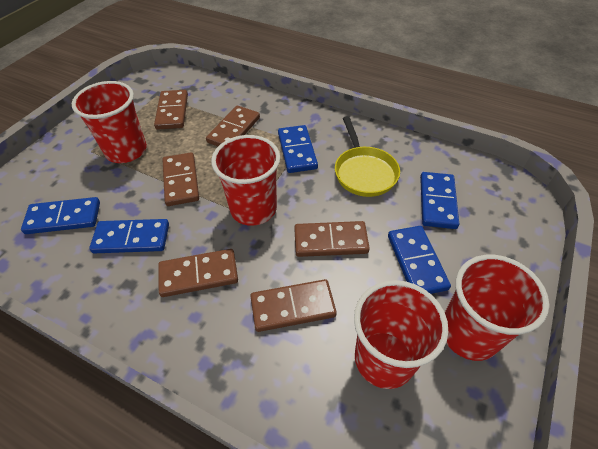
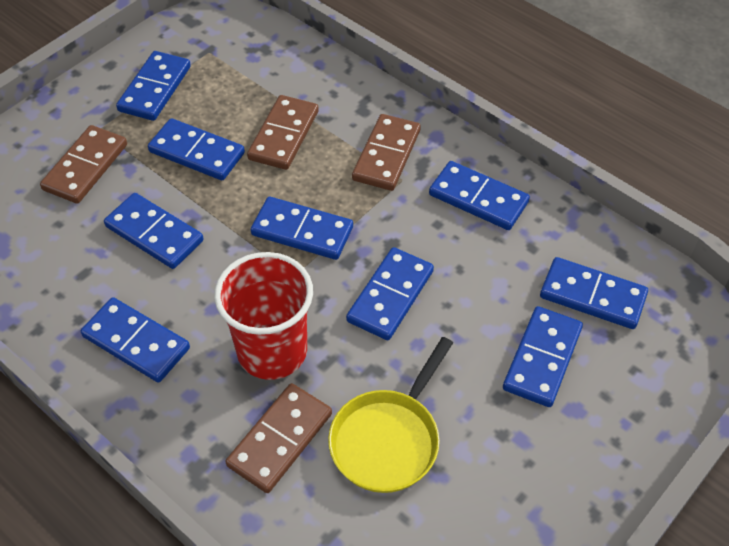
blue domino: [21,197,100,234] [89,219,169,253] [278,125,318,173] [388,226,451,294] [420,172,459,229] = 5 -> [81,297,190,383] [104,193,204,269] [116,51,191,121] [148,118,245,180] [251,197,353,260] [346,247,434,340] [429,161,530,230] [503,306,583,407] [540,257,648,329] = 9
brown domino: [154,90,188,130] [158,249,238,297] [162,152,199,206] [206,106,260,146] [250,279,337,332] [294,221,370,257] = 6 -> [40,125,127,204] [226,383,332,493] [247,95,319,170] [352,114,421,191] = 4
red cup: [72,81,147,163] [211,135,280,226] [354,280,448,389] [445,255,549,361] = 4 -> [214,252,313,380] = 1

